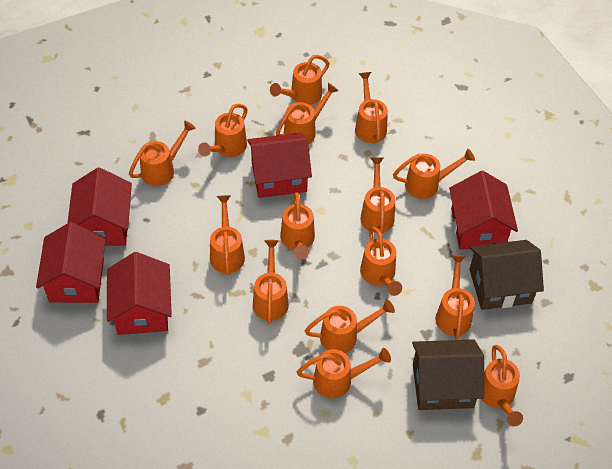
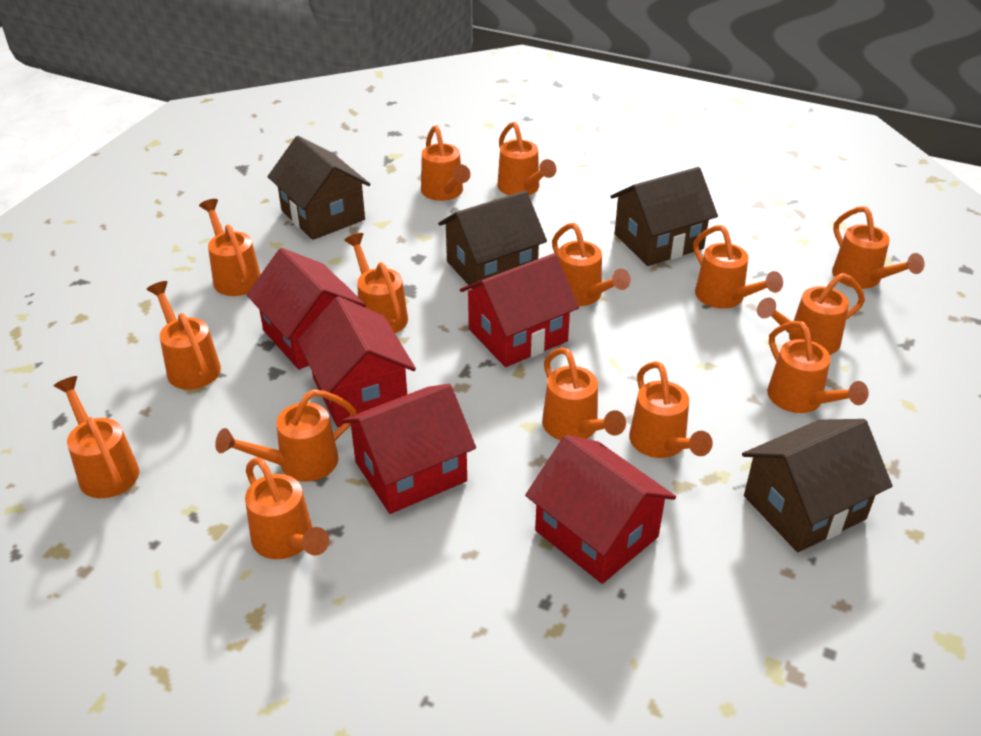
brown house: [412,340,484,410] [469,240,544,310] = 2 -> [268,136,370,240] [438,191,547,289] [610,167,718,266] [742,419,892,552] = 4

